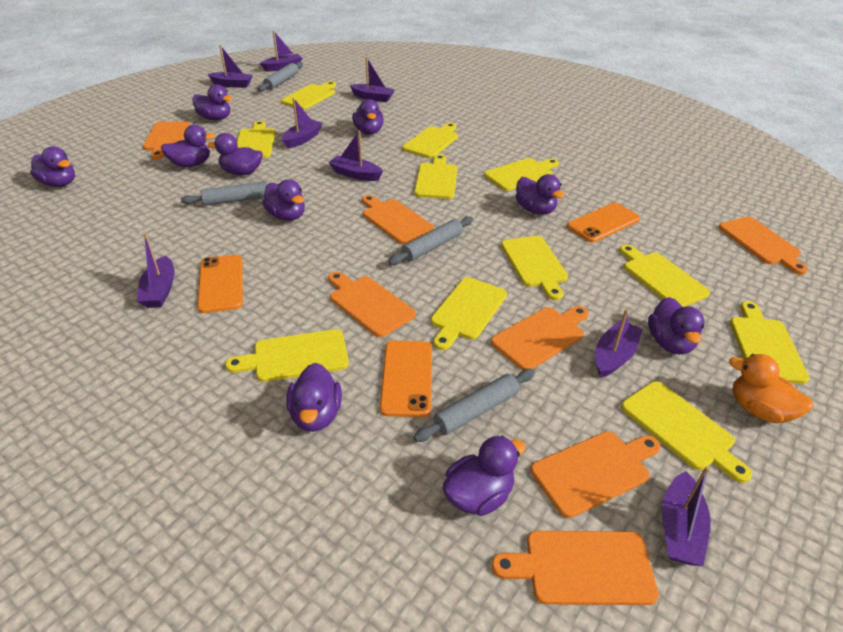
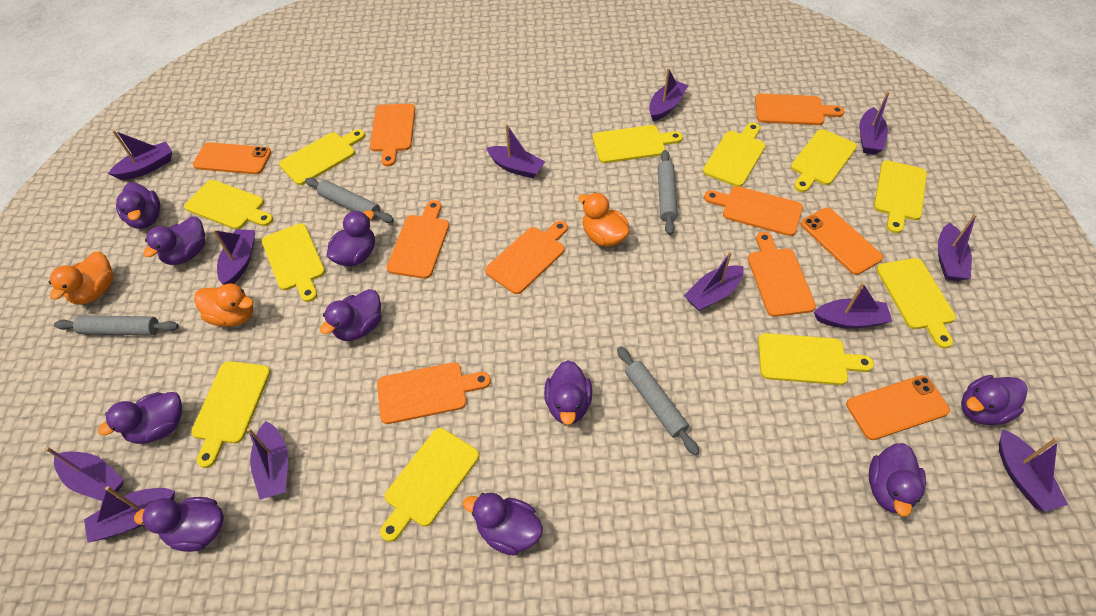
orange duck: [729,354,813,423] = 1 -> [49,251,114,305] [194,283,253,327] [578,193,630,247] = 3
purple boat: [137,234,175,308] [208,45,253,88] [260,31,302,71] [282,98,323,148] [328,130,383,181] [350,57,395,102] [596,309,643,378] [662,466,711,566] = 8 -> [45,447,123,501] [84,487,175,543] [108,130,172,180] [213,229,255,285] [247,421,288,500] [486,124,545,178] [649,68,688,121] [684,251,744,311] [814,282,892,329] [859,91,890,155] [938,214,977,281] [999,429,1068,512] = 12

